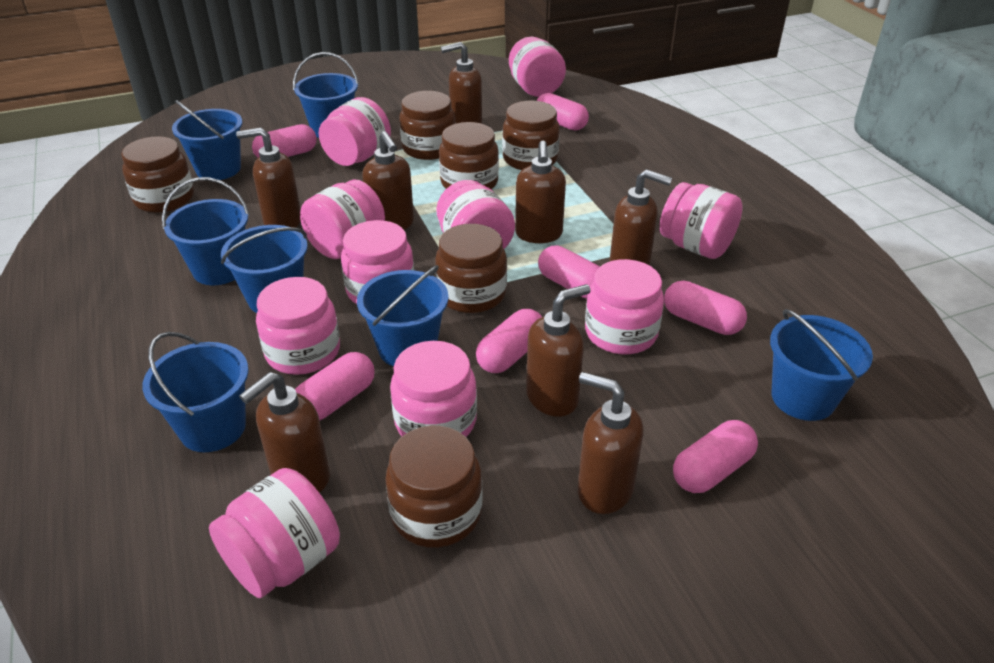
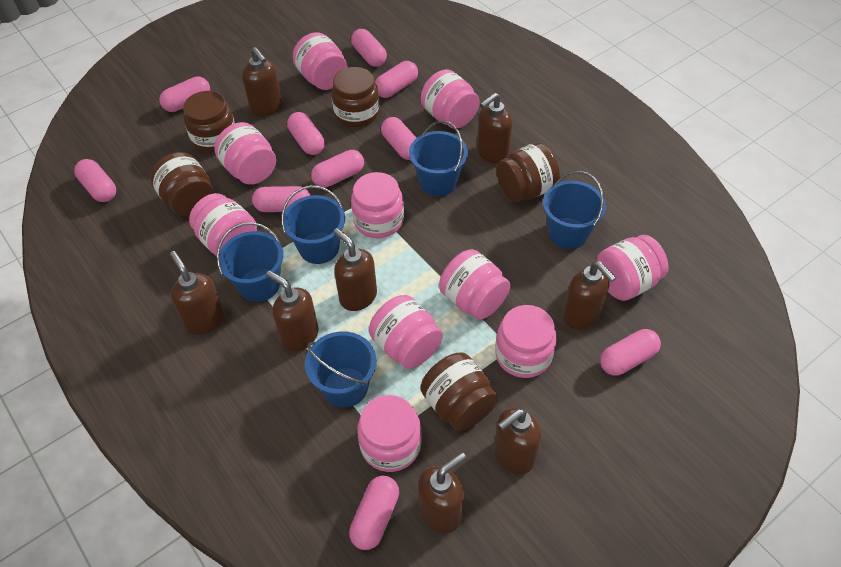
blue bucket: [142,332,249,452] [162,177,250,285] [172,100,243,180] [221,225,308,313] [293,52,359,138] [357,265,449,366] [770,309,873,421] = 7 -> [217,222,283,302] [281,185,345,264] [305,331,376,408] [409,120,468,196] [543,171,606,249] = 5
brown jar: [121,136,194,213] [385,426,483,548] [399,91,456,160] [435,224,507,313] [439,122,499,189] [502,100,560,170] = 6 -> [150,152,214,217] [183,91,235,152] [331,67,379,127] [421,353,498,431] [496,142,560,202] = 5
pink capsule: [252,124,317,158] [295,352,375,420] [476,309,542,373] [537,93,589,131] [538,246,600,299] [664,281,747,335] [673,420,758,493] = 7 -> [74,159,116,202] [159,76,210,112] [252,186,311,212] [287,112,325,155] [311,150,364,188] [349,476,399,550] [351,29,387,67] [375,61,418,98] [381,117,416,160] [600,329,661,376] = 10

